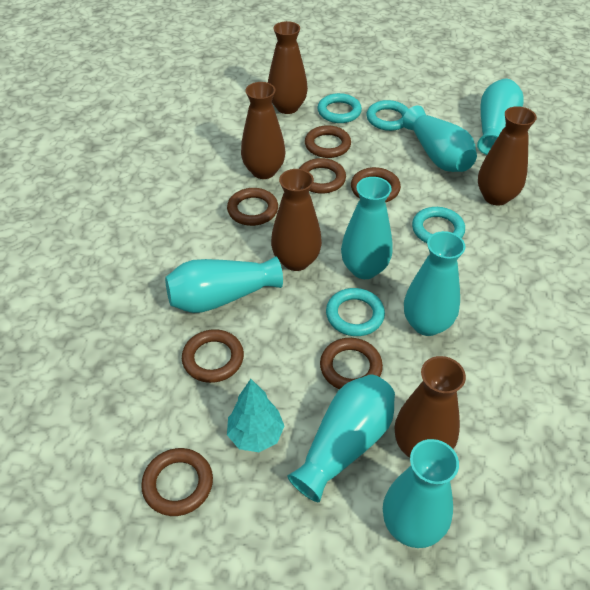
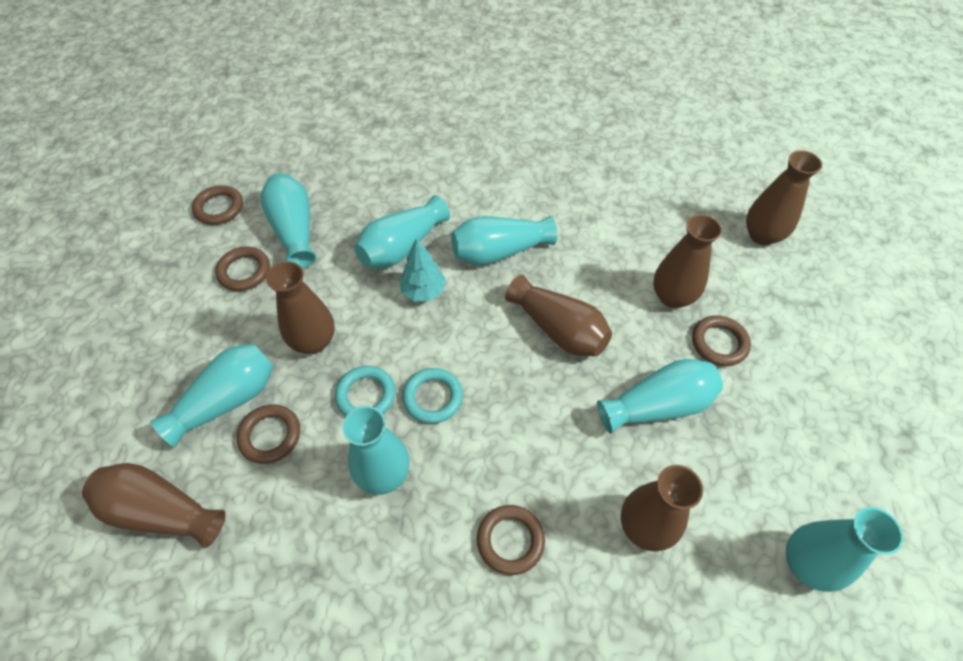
brown ring: [141,448,213,516] [182,329,244,383] [227,188,278,226] [299,158,346,194] [305,125,351,158] [320,338,383,389] [351,167,401,202] = 7 -> [192,185,243,225] [215,247,270,291] [237,404,300,464] [477,505,545,575] [692,316,751,366] = 5
brown vase: [241,82,285,179] [268,21,308,114] [271,169,322,271] [395,356,466,458] [478,106,537,206] = 5 -> [82,463,226,548] [266,261,335,354] [505,275,612,356] [621,465,703,552] [653,214,722,308] [746,150,822,245] = 6
turquoise ring: [317,93,362,123] [326,288,385,336] [366,100,408,131] [412,207,465,243] = 4 -> [335,366,395,416] [402,368,463,424] = 2

